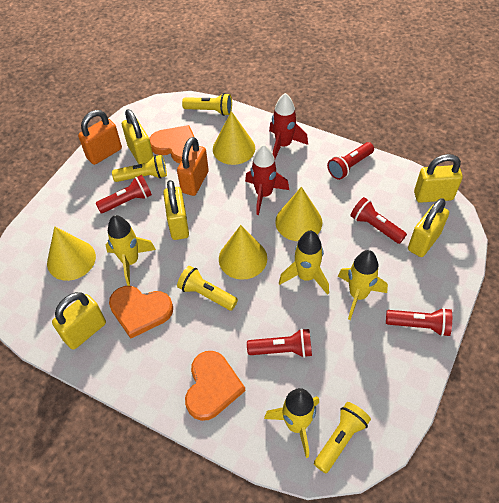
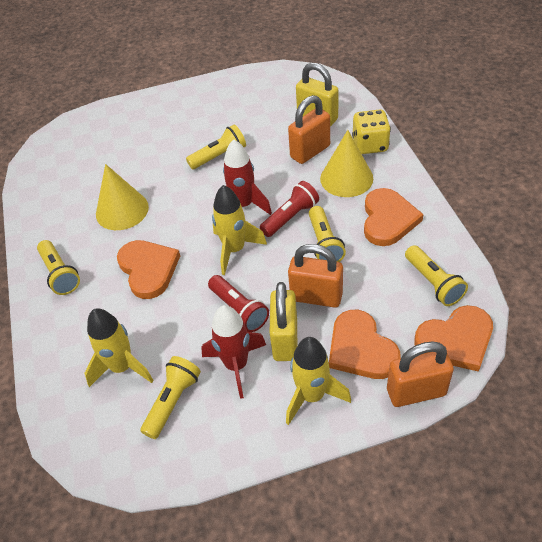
orange heart: [109,286,173,339] [149,125,194,163] [185,351,245,421] = 3 -> [117,240,180,299] [329,310,401,379] [364,188,424,246] [414,305,493,372] = 4
orange padlock: [78,110,122,165] [177,137,209,196] = 2 -> [288,95,330,164] [288,244,343,308] [387,341,454,407] = 3
red flashlight: [96,175,152,213] [247,328,312,358] [327,142,374,180] [350,197,407,244] [386,308,452,336] = 5 -> [208,275,269,332] [260,181,319,237] = 2
yellow cone: [47,226,96,281] [213,111,255,165] [219,225,267,280] [275,187,322,241] = 4 -> [96,164,149,230] [320,130,373,197] = 2
yellow dice: none = 0 -> [352,109,391,154] = 1
yellow flashlight: [112,155,167,182] [177,266,238,311] [182,93,232,116] [314,402,371,473] = 4 -> [37,240,80,295] [140,356,201,439] [186,125,246,169] [309,206,346,262] [405,245,468,306] = 5
yellow padlock: [52,292,106,350] [122,109,153,164] [163,180,189,240] [408,198,449,257] [414,154,463,203] = 5 -> [270,282,297,361] [296,63,339,126] = 2
yellow rocket: [105,215,156,286] [264,388,319,458] [279,231,329,295] [338,250,388,320] = 4 -> [84,308,154,387] [212,185,267,275] [286,337,351,425] = 3

